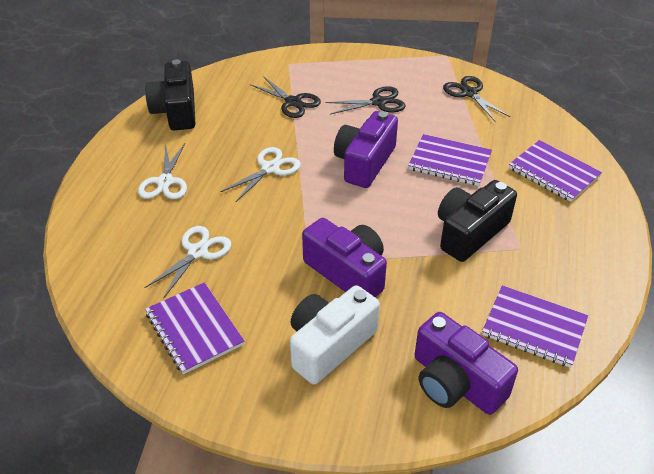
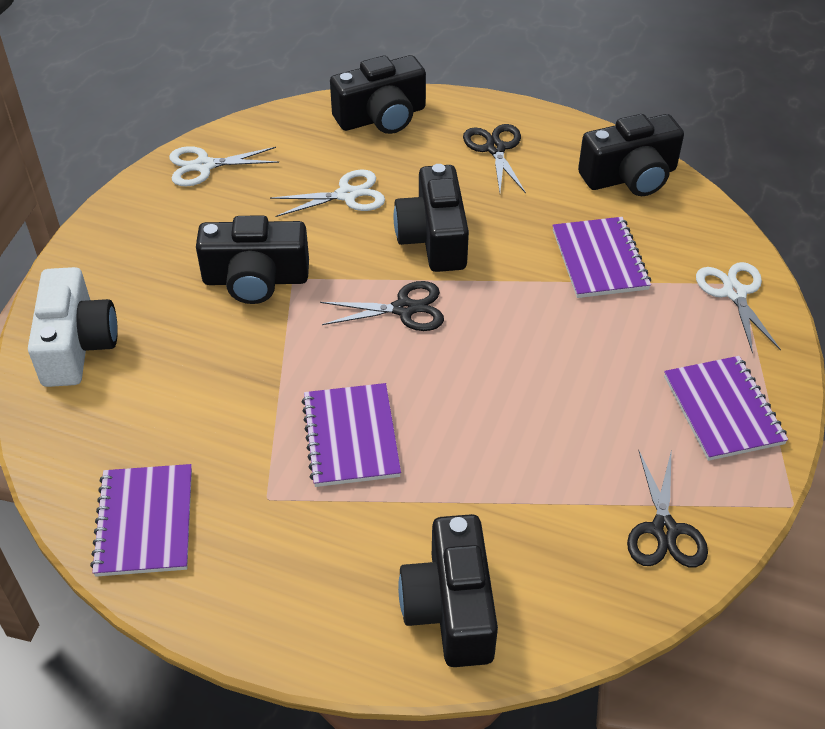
black camera: [145,59,195,130] [438,180,517,262] = 2 -> [196,215,309,304] [330,55,426,134] [394,164,469,272] [398,514,498,667] [578,114,684,196] = 5
purple camera: [302,218,387,297] [334,111,398,188] [415,312,518,415] = 3 -> none = 0

